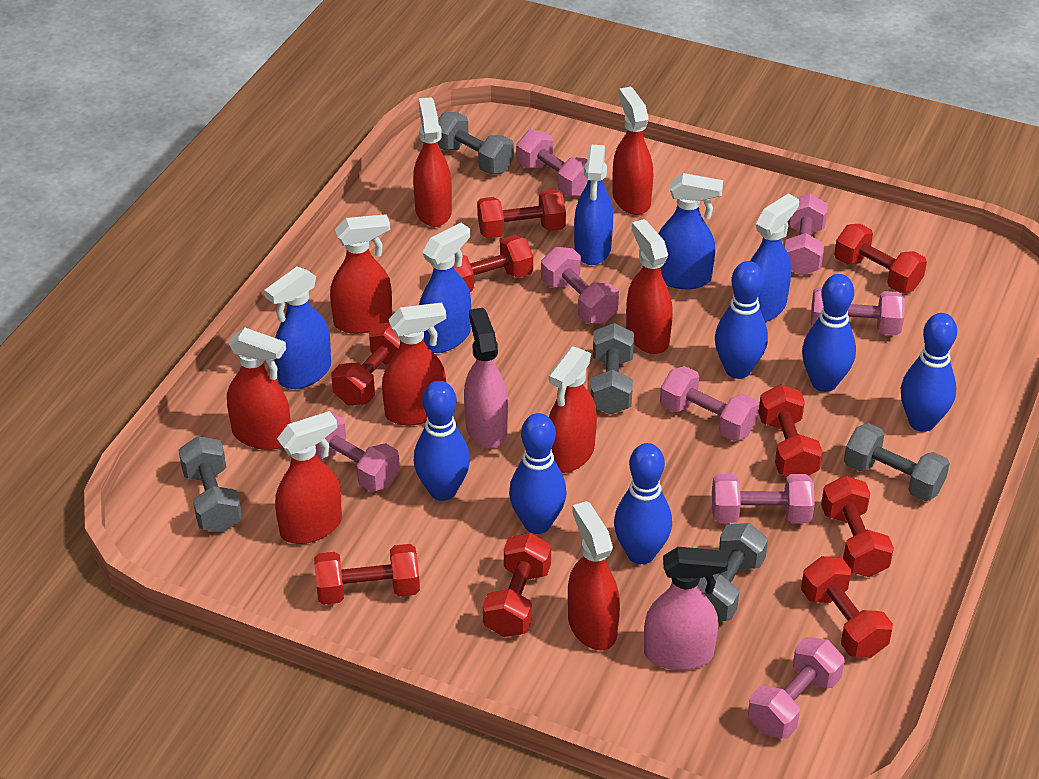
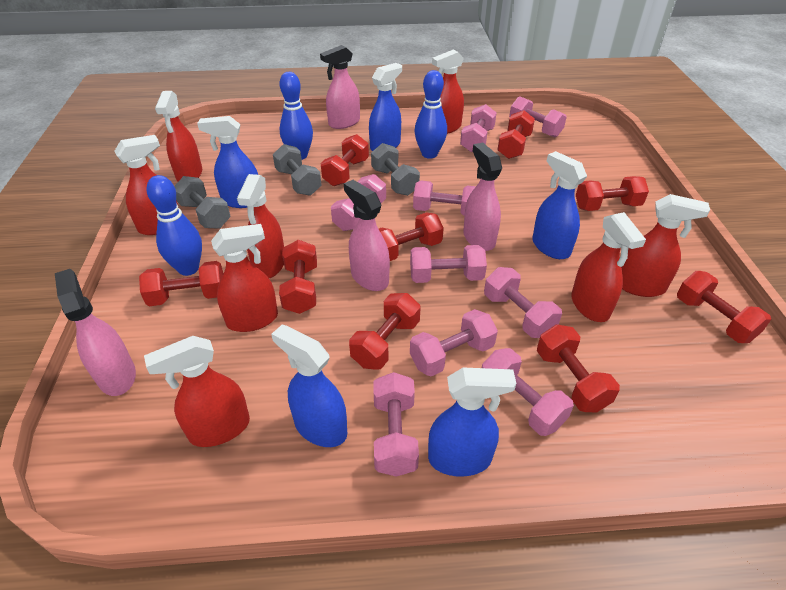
blue bowling pin: [414,381,470,501] [509,413,567,534] [614,443,672,564] [715,261,768,379] [802,274,856,392] [901,313,957,432] = 6 -> [146,175,202,276] [279,72,313,160] [414,70,447,159] = 3
grey dumbbell: [179,436,242,532] [438,112,514,174] [591,323,634,415] [699,523,768,621] [844,423,950,501] = 5 -> [174,176,230,229] [273,144,321,196] [371,143,420,196] = 3
pink dumbbell: [316,412,400,492] [516,130,588,197] [541,247,619,324] [660,366,759,441] [712,474,815,523] [748,637,845,739] [785,193,828,275] [811,287,905,335] = 8 -> [331,174,386,231] [373,372,419,477] [410,245,487,283] [410,309,498,377] [413,180,476,216] [460,104,497,152] [482,348,574,436] [484,267,562,338] [509,96,567,137] = 9
pink spray bottle: [464,308,508,448] [644,547,728,670] = 2 -> [55,269,136,396] [320,45,360,129] [344,180,390,291] [463,143,502,251] = 4
red spray bottle: [227,328,291,450] [275,411,342,544] [330,214,392,334] [382,303,446,426] [413,97,452,227] [549,346,597,473] [568,501,620,650] [612,87,653,215] [626,219,673,354] = 9 -> [114,135,179,235] [144,336,250,447] [155,91,202,181] [211,224,278,332] [237,174,284,278] [432,49,464,134] [571,212,646,322] [621,194,710,297] = 8

